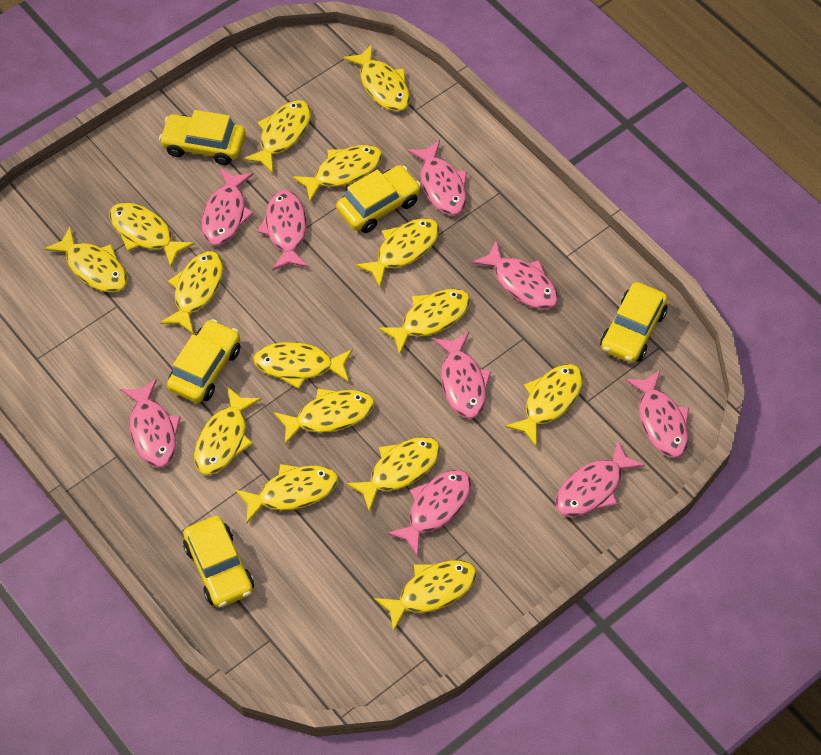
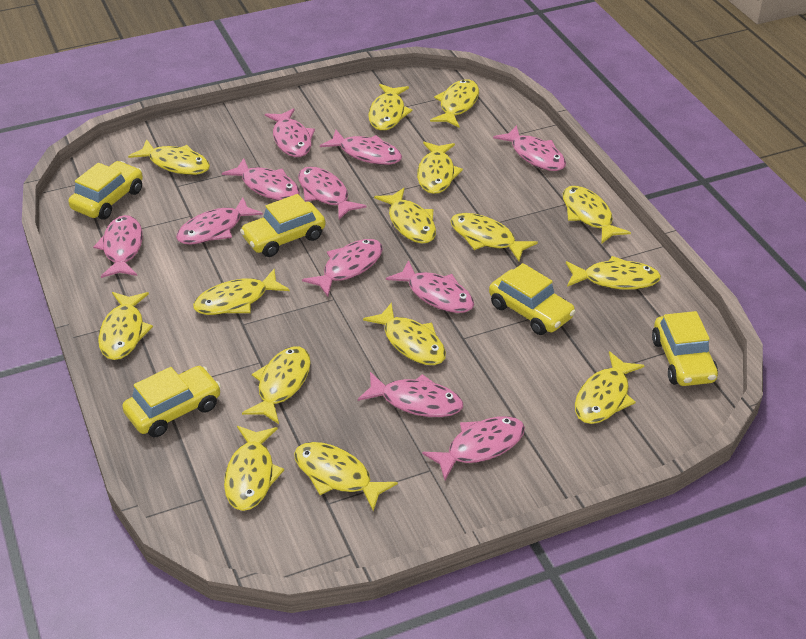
pink fish: [120,379,181,468] [202,168,254,245] [258,190,308,271] [387,470,471,557] [407,140,467,215] [433,332,491,419] [472,241,558,309] [556,440,645,517] [625,370,689,458] = 9 -> [93,215,143,278] [176,197,263,245] [222,158,300,200] [265,108,315,157] [298,167,367,219] [302,239,383,297] [320,129,402,165] [358,372,463,417] [386,260,474,313] [422,416,525,480] [493,125,566,171] = 11

